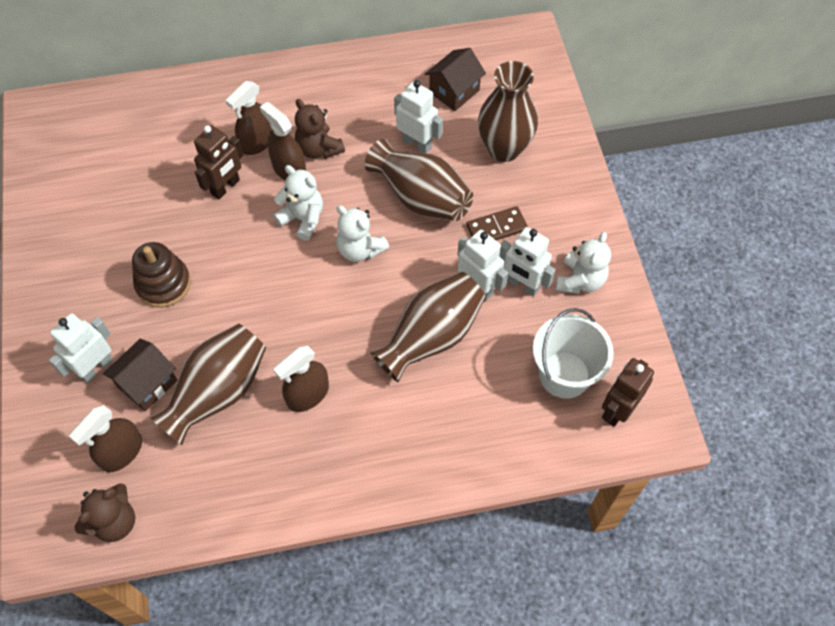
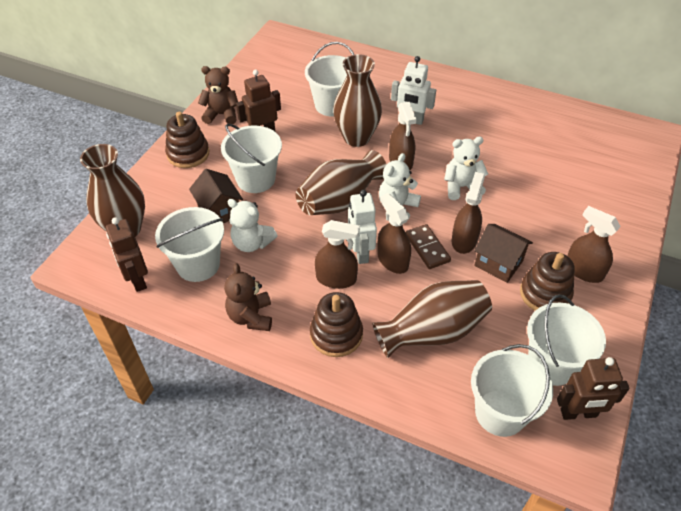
brown robot: [194,125,243,199] [602,358,654,427] = 2 -> [106,217,148,292] [236,70,281,131] [557,357,629,420] = 3
brown spray bottle: [69,405,142,472] [225,81,274,155] [260,102,306,181] [273,346,329,412] = 4 -> [315,220,360,289] [377,193,411,274] [389,102,416,170] [452,172,485,254] [567,206,621,283] = 5
brown stacking toy: [132,242,191,308] = 1 -> [165,112,209,168] [310,292,363,357] [520,252,575,311] = 3
white bucket: [533,308,614,399] = 1 -> [155,207,224,282] [221,124,282,193] [305,42,354,117] [471,344,553,437] [527,294,606,386] = 5
white robot: [49,313,113,383] [394,80,443,154] [458,229,508,301] [499,227,556,297] = 4 -> [348,190,377,264] [391,56,436,125] = 2

